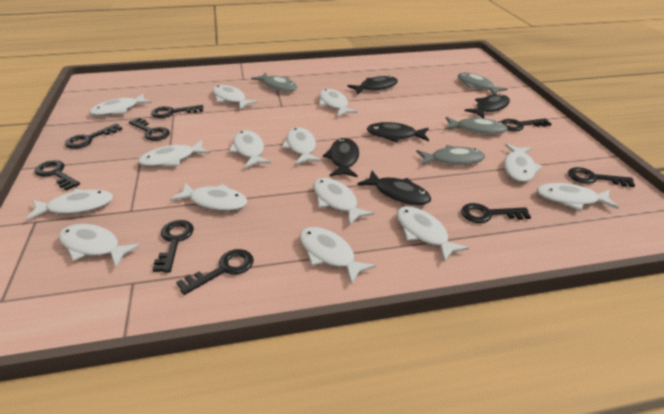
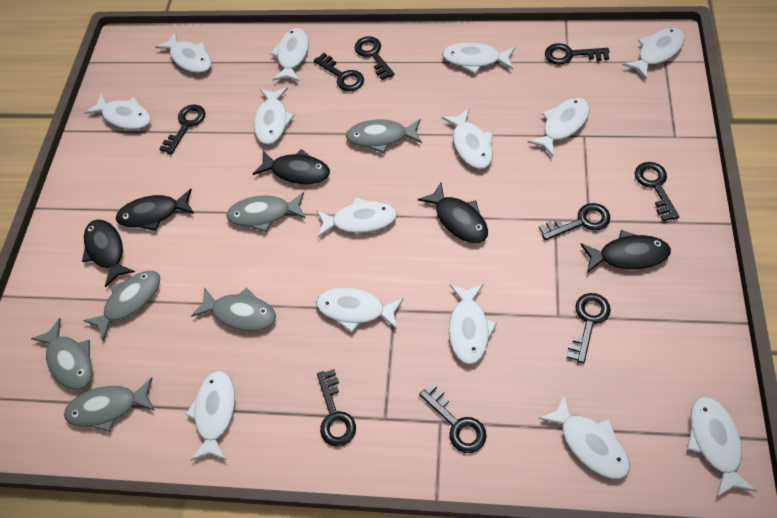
grey fish: [251,72,297,92] [416,145,485,166] [445,117,508,135] [458,73,507,94] = 4 -> [31,318,93,390] [64,377,155,432] [83,271,160,341] [191,287,276,331] [226,192,306,232] [346,119,422,153] = 6

